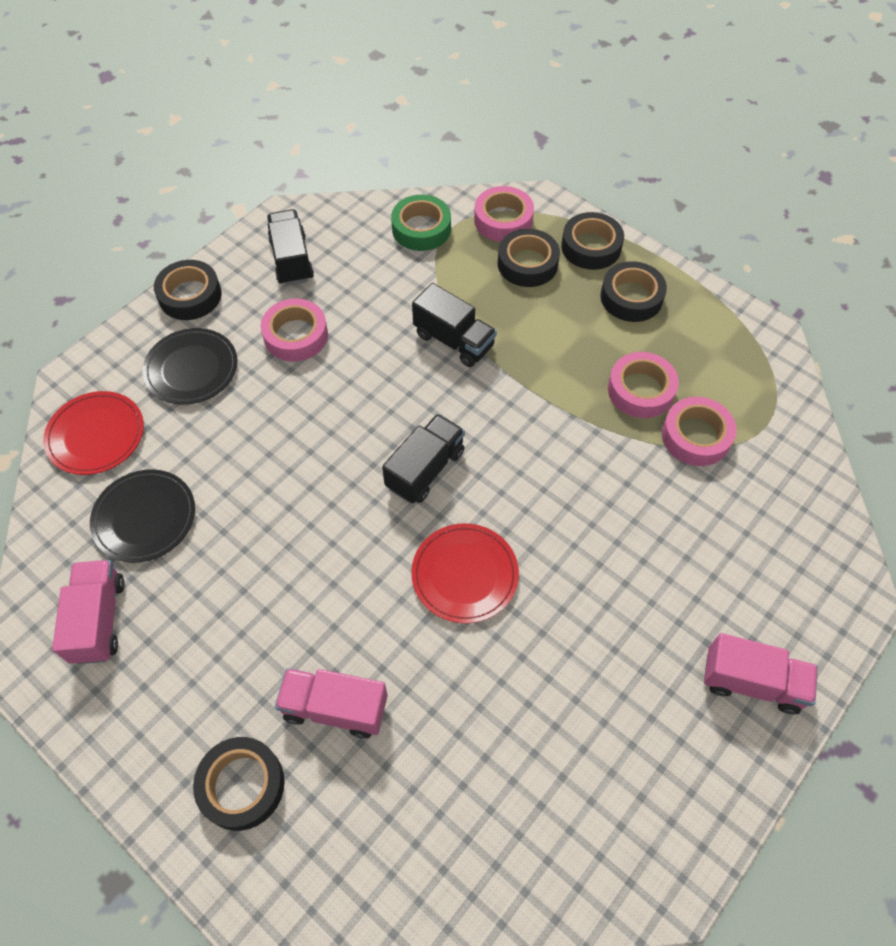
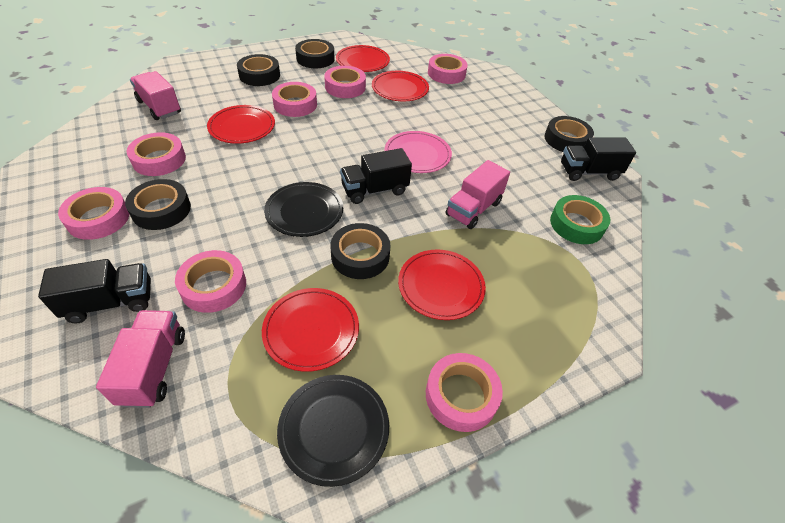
pink plate: none = 0 -> [385,131,452,173] = 1
pink tape: [261,299,328,362] [474,186,534,242] [608,352,679,418] [662,397,737,466] = 4 -> [58,187,129,240] [127,132,186,176] [175,250,246,313] [272,82,317,117] [324,66,366,98] [426,353,503,432] [428,54,468,84] = 7
red plate: [43,391,144,475] [411,523,519,624] = 2 -> [207,105,275,144] [262,288,359,372] [336,45,390,72] [372,71,429,101] [398,250,486,320] = 5

